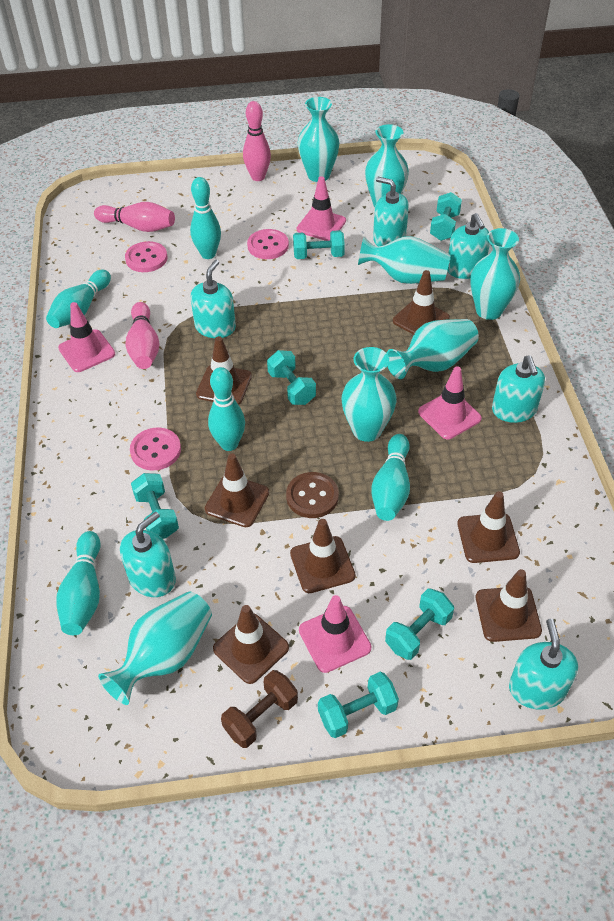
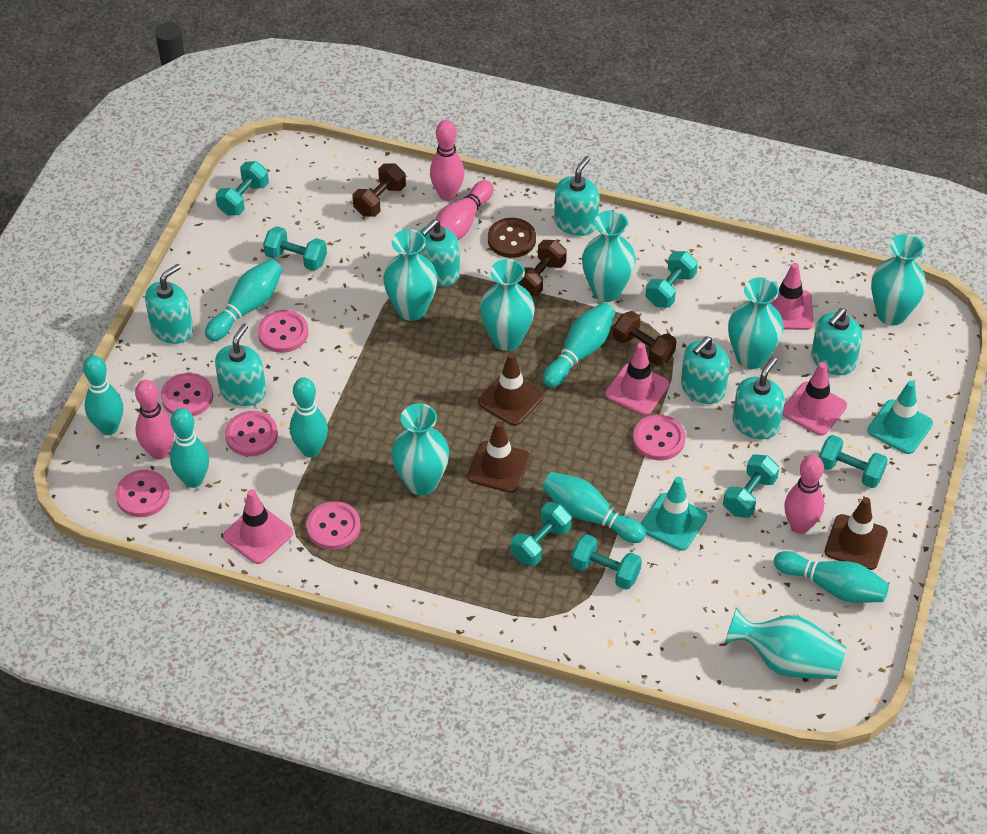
brown dumbbell: [221,670,298,748] = 1 -> [353,163,406,217] [517,240,567,296] [613,311,676,366] = 3
brown traffic cone: [196,336,252,405] [205,454,269,527] [213,605,289,684] [290,519,356,593] [393,270,450,335] [457,491,520,563] [476,569,542,642] = 7 -> [468,421,530,493] [478,353,544,426] [825,497,888,570] = 3
pink bowling pin: [94,202,175,232] [125,302,159,369] [243,101,271,181] = 3 -> [135,380,174,460] [430,120,464,201] [435,180,493,240] [784,455,824,534] = 4
pink button: [125,241,168,272] [130,428,181,471] [247,229,289,259] = 3 -> [115,470,170,517] [161,373,213,416] [225,411,278,456] [258,310,308,353] [306,501,361,550] [633,415,685,460] = 6
turquoise bowling pin: [46,270,111,328] [56,531,101,635] [190,177,221,259] [208,367,245,451] [371,434,410,521] = 5 -> [83,355,123,435] [170,408,209,488] [205,259,283,341] [290,377,328,457] [542,472,646,543] [543,303,615,388] [774,551,889,603] = 7
turquoise dumbbell: [131,473,179,538] [267,350,316,405] [293,230,345,259] [318,672,399,738] [385,588,454,660] [430,192,462,241] = 6 -> [216,161,269,215] [263,226,327,271] [511,502,572,566] [571,534,642,590] [646,251,698,308] [723,454,779,518] [819,435,888,488] = 7
turquoise soap dispenser: [120,512,176,597] [191,260,236,338] [373,177,409,246] [447,213,490,279] [492,356,545,423] [509,619,578,710] = 6 -> [145,264,193,344] [215,324,266,406] [419,219,460,286] [554,156,600,236] [681,336,730,404] [733,357,785,439] [811,308,862,375] = 7
turquoise traffic cone: none = 0 -> [641,477,707,551] [867,381,933,454] = 2

